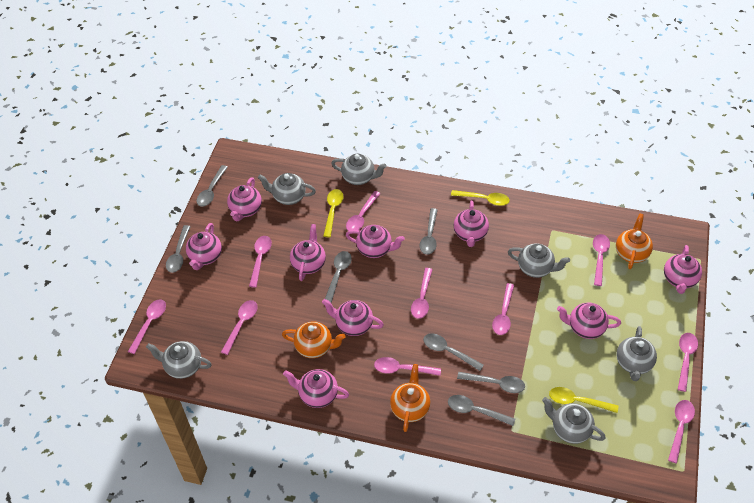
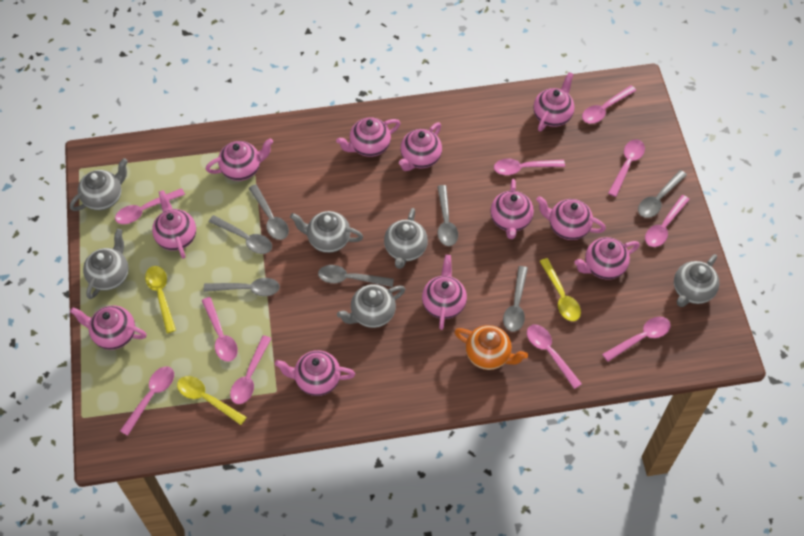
orange teapot: [282,321,346,358] [390,364,430,432] [616,213,653,269] = 3 -> [454,325,528,370] = 1
pink teapot: [186,223,222,270] [227,177,262,221] [283,369,349,408] [290,224,326,281] [322,299,384,336] [346,225,405,258] [454,200,489,247] [557,303,621,339] [664,245,702,294] = 9 -> [70,305,147,350] [152,190,196,259] [206,138,273,181] [275,350,355,396] [336,117,400,157] [399,122,442,171] [422,255,467,330] [490,179,534,239] [533,72,574,131] [536,196,606,240] [574,237,640,280] = 11

